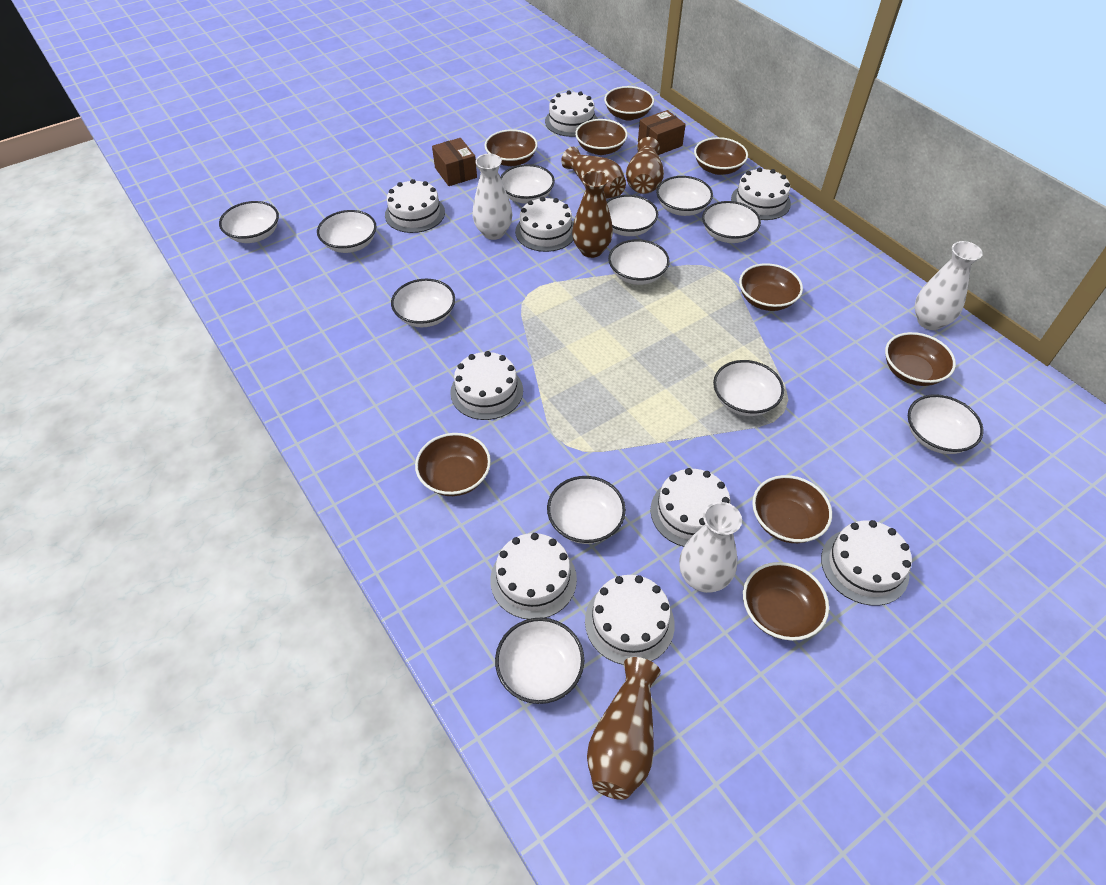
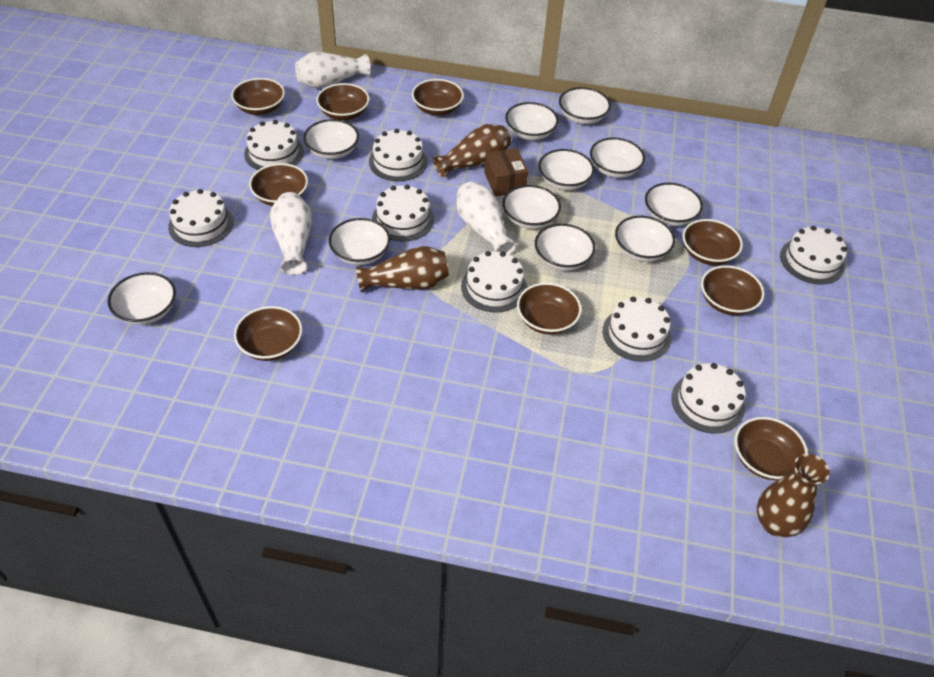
brown box: [432,138,477,186] [638,110,686,155] = 2 -> [484,148,528,197] = 1
brown vase: [561,147,626,199] [572,171,613,258] [587,657,661,800] [626,137,664,194] = 4 -> [356,246,449,292] [433,124,511,178] [757,454,830,537] = 3
white bowl: [219,201,279,243] [317,210,376,253] [391,279,455,327] [495,618,584,704] [500,164,555,204] [547,476,626,544] [607,195,658,236] [608,239,670,285] [656,176,713,216] [702,201,761,243] [713,360,784,416] [908,394,984,454] = 12 -> [108,272,176,325] [303,119,359,159] [329,218,390,265] [503,185,561,229] [505,102,558,140] [535,224,595,271] [538,149,594,190] [559,87,611,124] [590,138,645,178] [615,216,675,262] [645,183,703,226] = 11
white cake: [385,179,445,233] [450,351,523,420] [490,533,577,619] [515,197,574,252] [545,91,598,137] [585,575,675,665] [650,468,730,547] [731,167,791,220] [821,520,912,606] = 9 -> [168,189,233,247] [244,120,304,170] [369,129,428,181] [372,185,434,241] [461,251,527,312] [603,297,671,362] [671,363,745,433] [780,226,847,285] = 8

